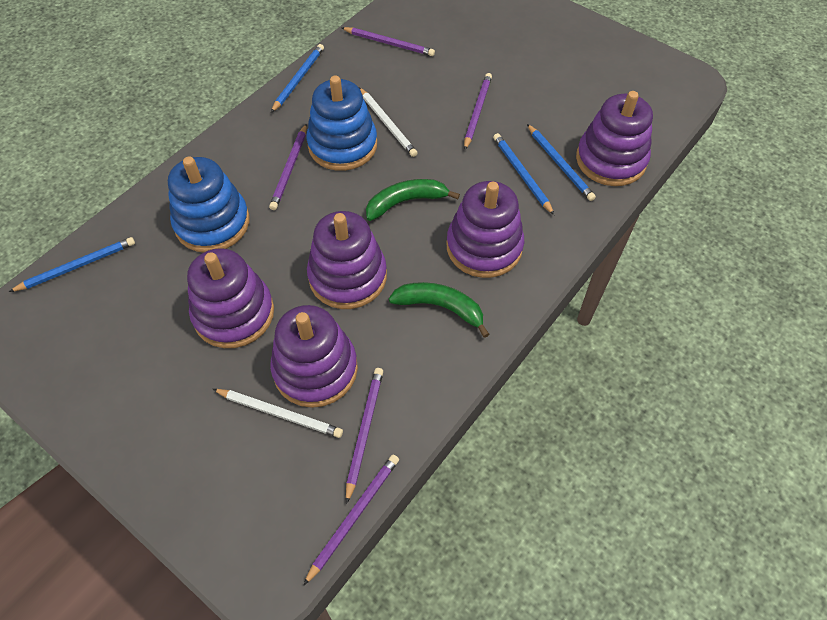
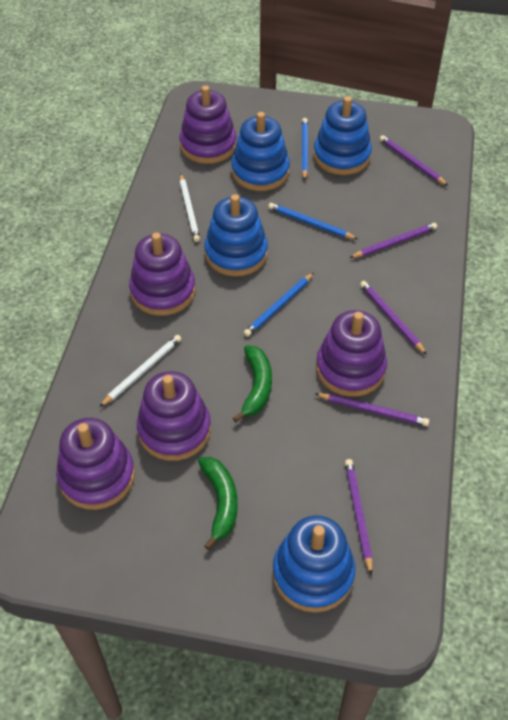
blue pencil: [9,237,135,292] [271,44,324,113] [493,133,554,215] [527,124,596,201] = 4 -> [244,273,314,337] [268,203,358,239] [302,118,308,180] = 3
blue stacking toy: [168,157,249,252] [307,76,377,171] = 2 -> [204,194,268,277] [231,112,290,191] [273,515,355,613] [313,96,372,175] = 4

